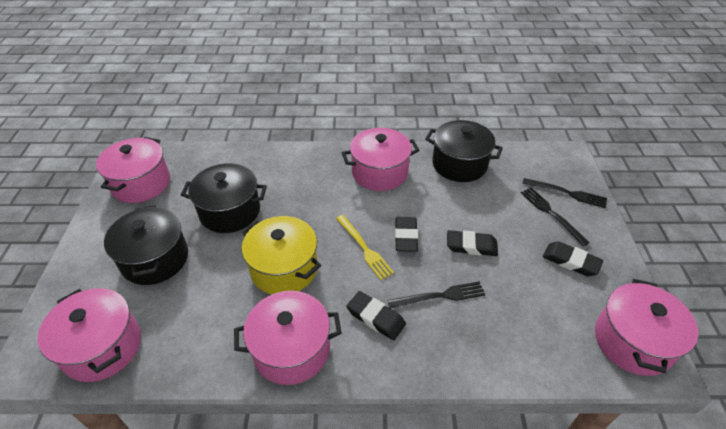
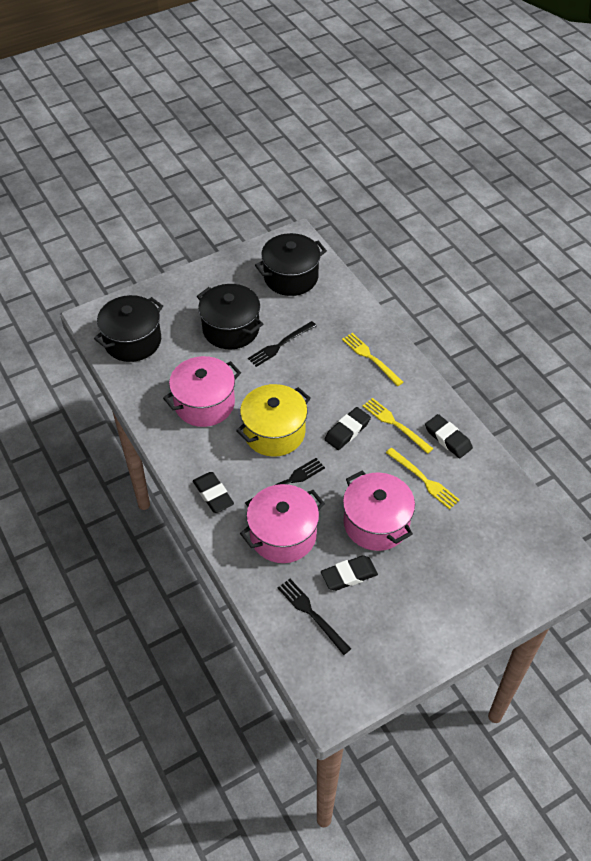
pink pot: [38,288,141,382] [96,137,170,203] [234,291,342,385] [342,128,420,191] [595,279,698,376] = 5 -> [163,356,241,427] [240,484,325,563] [343,471,415,551] = 3
yellow fork: [336,215,394,280] = 1 -> [342,333,403,386] [363,398,433,454] [386,448,460,509] = 3

